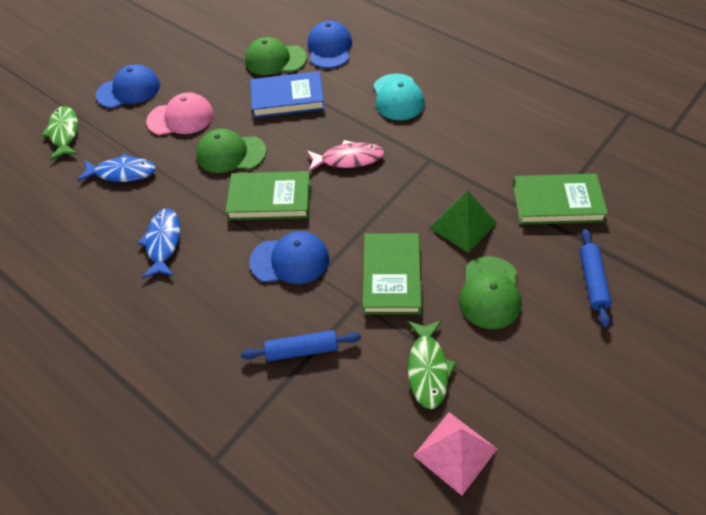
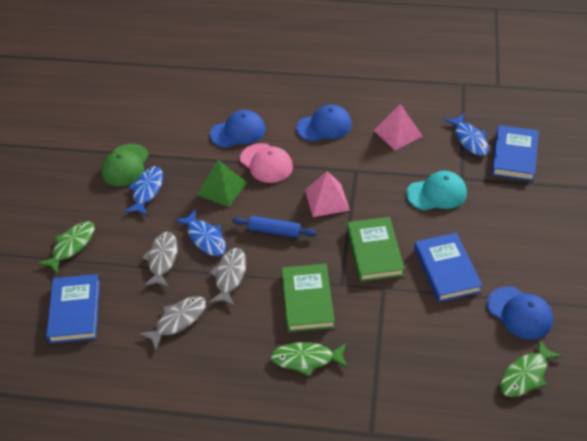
blue book: [250,71,325,118] = 1 -> [46,274,100,343] [414,233,483,302] [492,125,539,181] = 3
blue fish: [77,153,156,182] [138,208,180,279] = 2 -> [124,166,163,215] [175,210,226,256] [444,114,489,156] = 3
blue rolling pin: [241,330,361,361] [580,229,612,328] = 2 -> [233,216,317,238] = 1
green book: [225,171,311,220] [363,233,422,315] [513,174,608,225] = 3 -> [281,264,335,332] [347,217,404,282] = 2
green cap: [196,129,266,173] [245,37,307,75] [459,256,522,329] = 3 -> [101,144,149,186] = 1
green fish: [41,106,78,160] [407,320,456,409] = 2 -> [38,221,95,273] [271,342,348,377] [500,339,563,397] = 3
grey fish: none = 0 -> [139,296,206,350] [142,232,178,287] [209,248,246,306] = 3
pink fish: [307,140,384,172] = 1 -> none = 0
pink pyramid: [413,412,497,495] = 1 -> [305,171,350,217] [374,104,423,150] = 2

